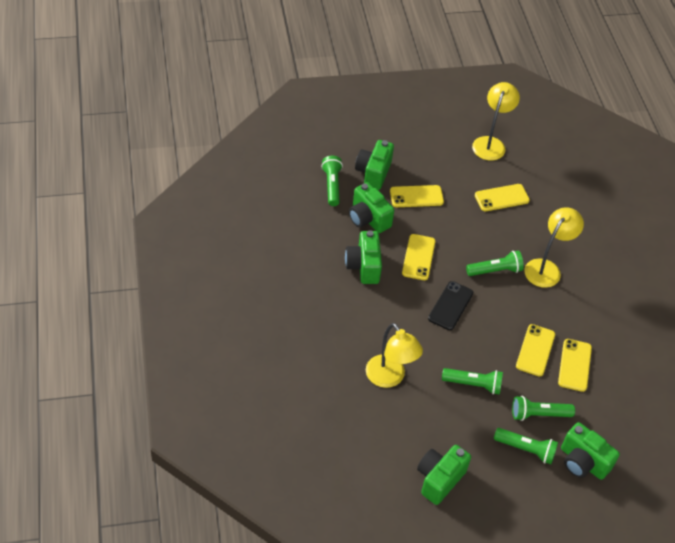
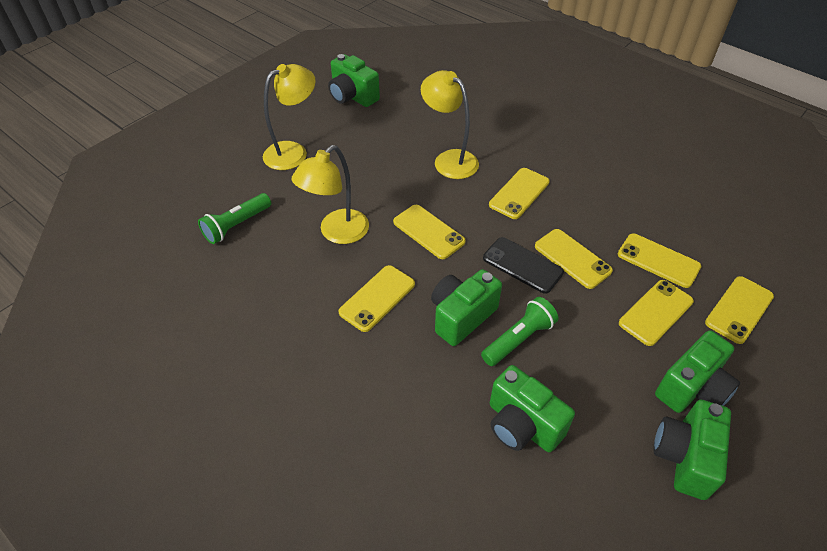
green flashlight: [321,156,343,206] [442,368,503,395] [466,250,524,276] [494,428,558,464] [512,396,575,421] = 5 -> [198,193,271,244] [481,297,558,366] = 2
yellow phone: [390,185,444,207] [402,234,436,280] [475,184,530,211] [516,324,555,377] [558,339,592,392] = 5 -> [338,265,415,332] [393,205,466,259] [489,168,550,219] [535,229,613,289] [618,233,701,288] [619,280,694,346] [705,276,774,344] = 7

